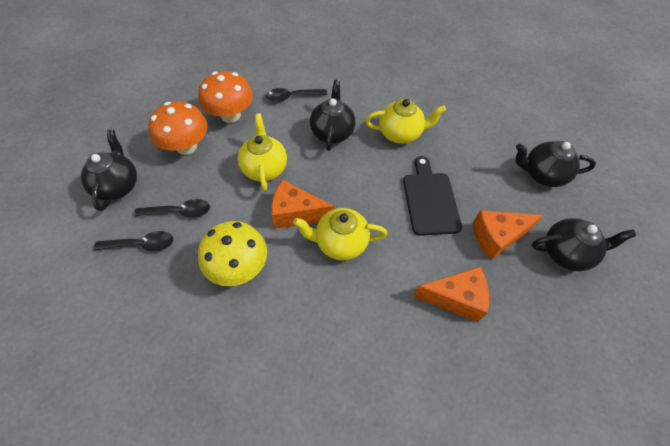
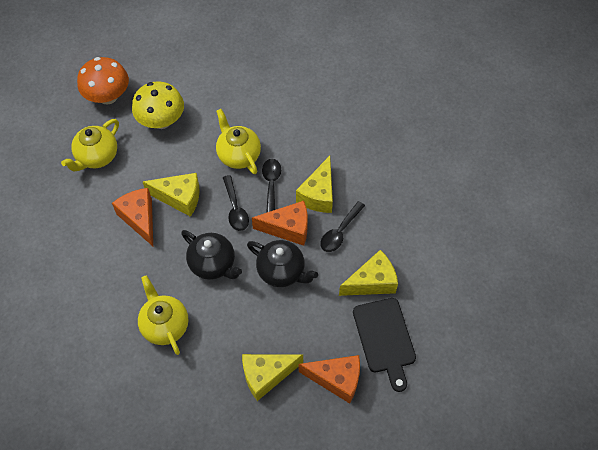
black teapot: [81,130,137,211] [310,80,355,151] [515,141,596,187] [532,218,636,271] = 4 -> [181,230,242,280] [247,240,318,287] = 2
orange mushroom: [148,101,208,155] [198,71,253,123] = 2 -> [77,57,129,104] = 1
yellow cheese: none = 0 -> [142,173,200,217] [242,354,303,401] [296,156,333,213] [339,250,398,296] = 4

